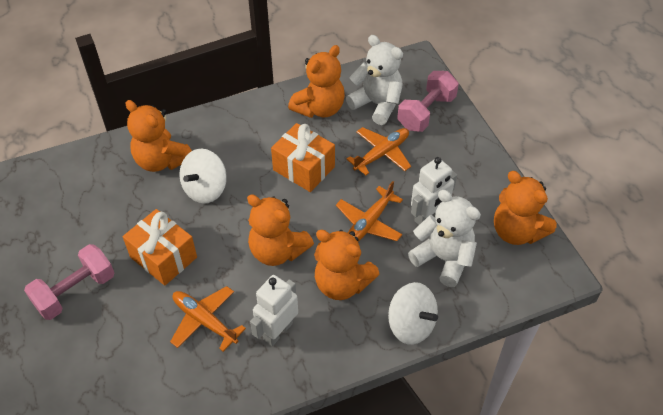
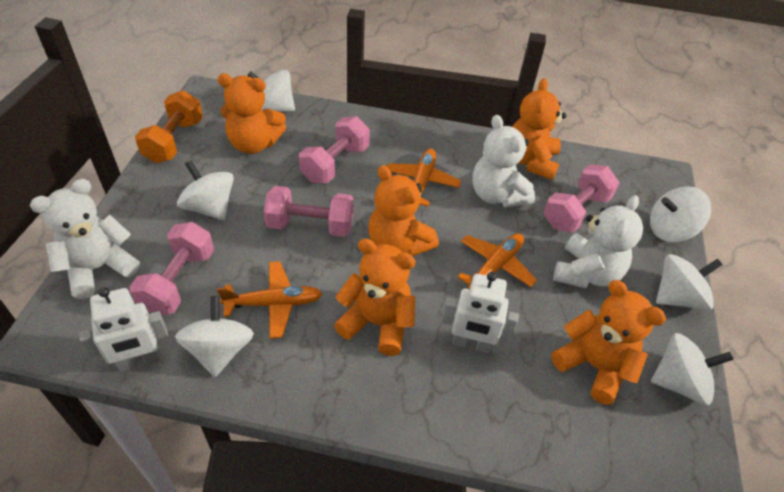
orange dumbbell: none = 0 -> [135,90,203,163] = 1
orange gift: [123,209,197,286] [271,123,335,192] = 2 -> none = 0
pink dumbbell: [24,244,114,320] [397,71,459,132] = 2 -> [129,222,214,315] [264,186,354,237] [299,116,370,183] [544,165,619,233] = 4
white spinning top: [179,149,227,204] [388,282,438,345] = 2 -> [175,296,254,377] [177,160,234,220] [247,70,295,112] [650,187,711,242] [651,333,734,405] [656,254,723,311] = 6
white teddy bear: [346,35,403,125] [408,190,481,287] = 2 -> [30,179,140,299] [472,115,535,207] [553,195,643,288] = 3

